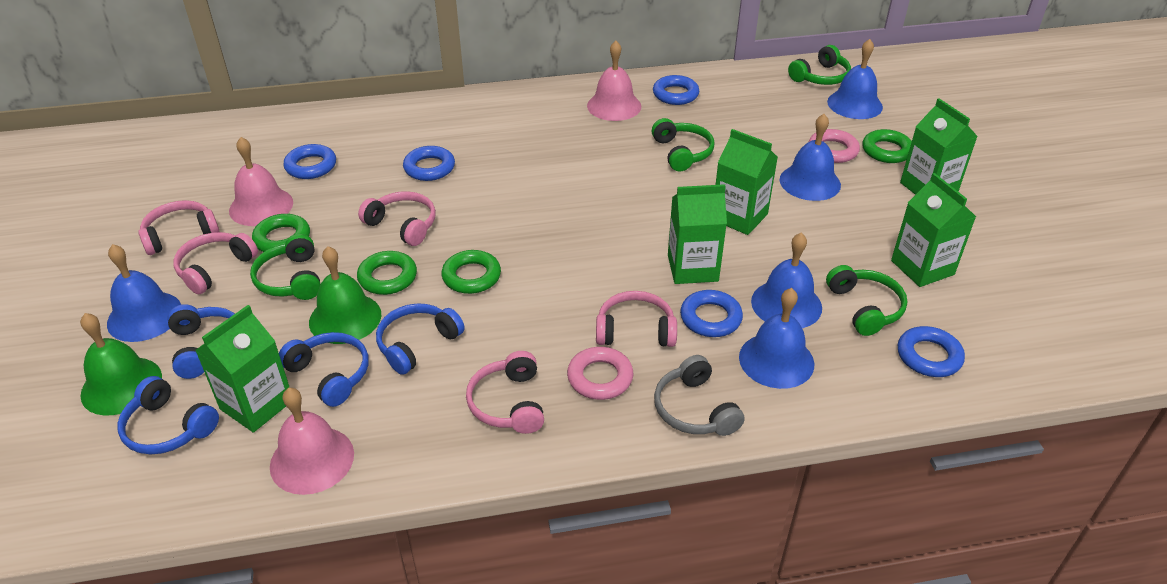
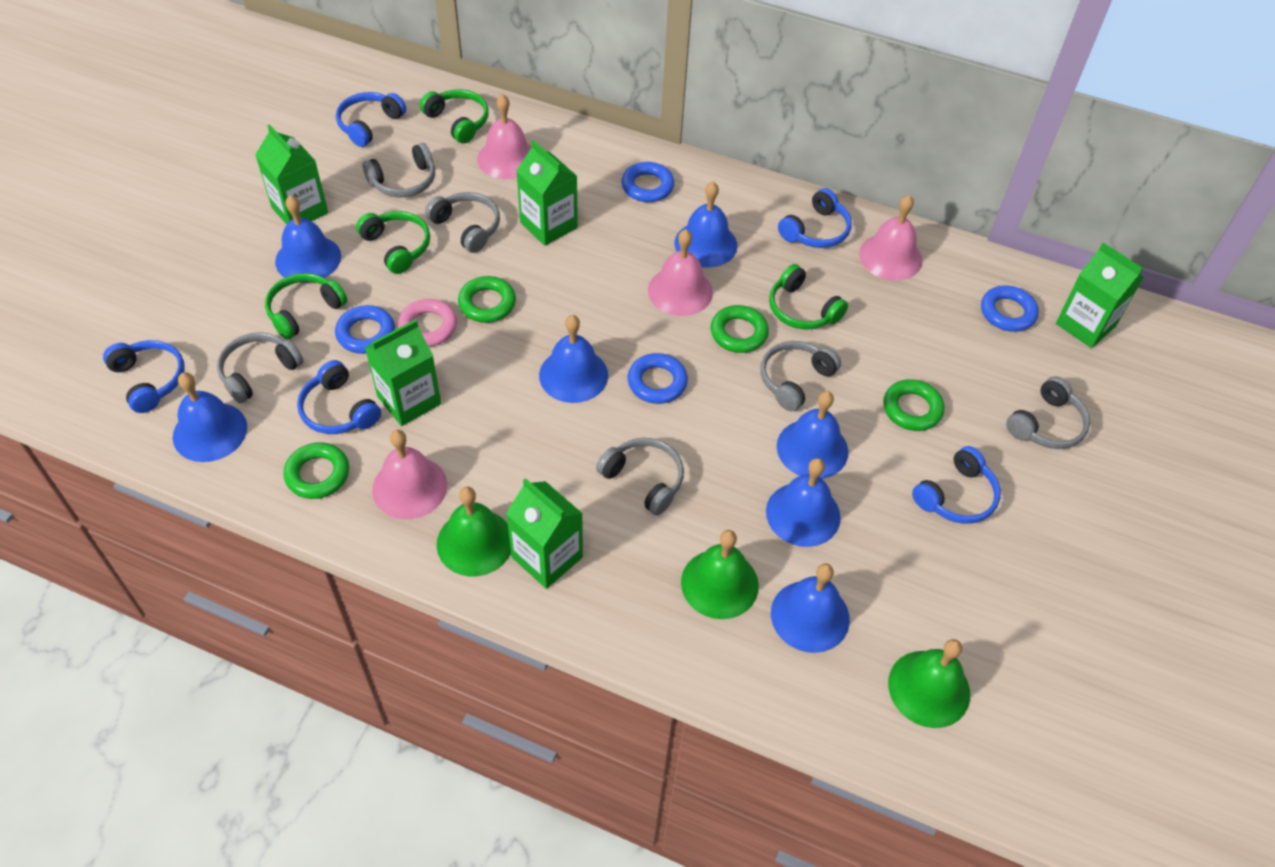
blue bell: [107,244,181,342] [739,288,814,389] [751,233,822,328] [780,114,841,201] [827,39,883,119] = 5 -> [173,372,247,462] [275,195,341,283] [539,315,608,403] [674,182,738,268] [766,458,841,547] [771,563,850,653] [777,391,848,479] = 7
blue headphones: [117,376,219,454] [167,304,235,379] [279,332,368,407] [376,303,465,375] = 4 -> [103,340,185,413] [297,360,381,434] [336,92,406,147] [778,188,852,248] [912,446,1001,524] = 5
blue ring: [284,144,336,179] [403,146,455,181] [653,75,699,105] [680,290,743,337] [898,326,965,377] = 5 -> [335,305,395,354] [621,162,674,202] [628,353,688,404] [981,285,1039,332] = 4
green bell: [80,313,162,416] [309,246,381,344] = 2 -> [437,487,511,577] [681,530,759,619] [888,639,970,728] = 3
grey headphones: [654,355,745,436] = 1 -> [217,332,303,403] [363,143,435,197] [425,192,500,253] [596,438,684,515] [761,341,841,411] [1006,376,1090,449] = 6
pink bell: [229,137,293,226] [270,388,354,495] [587,41,641,121] = 3 -> [372,430,447,519] [477,94,532,179] [648,229,713,316] [859,195,923,281] = 4
pink headphones: [138,200,219,255] [173,232,258,294] [358,191,436,246] [466,351,544,434] [596,291,677,347] = 5 -> none = 0
pink ring: [567,347,633,400] [809,129,860,163] = 2 -> [398,299,457,347] = 1

